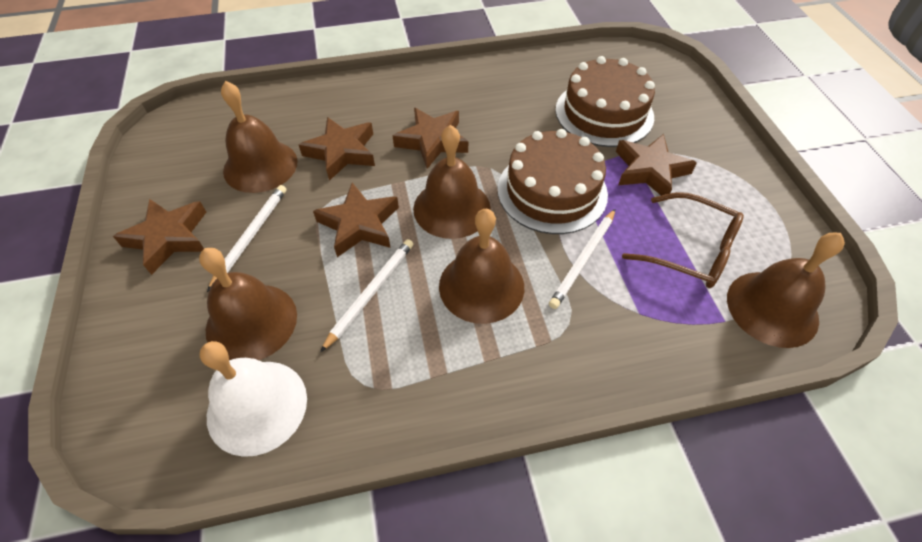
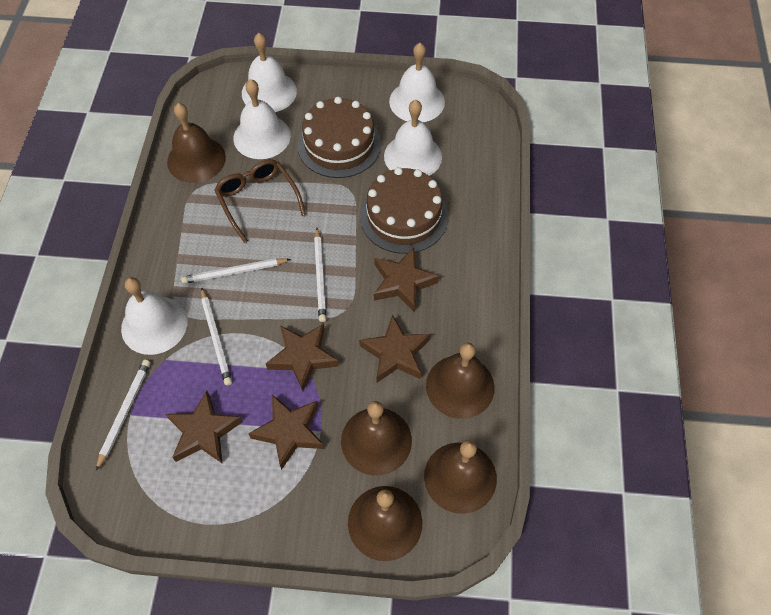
white bell: [200,341,307,457] = 1 -> [121,277,187,355] [234,79,291,159] [242,33,297,112] [384,100,442,176] [389,43,445,122] = 5
white pencil: [207,185,286,292] [320,239,413,352] [549,209,615,309] = 3 -> [96,360,150,471] [181,258,291,284] [201,287,232,386] [314,228,326,322] = 4

